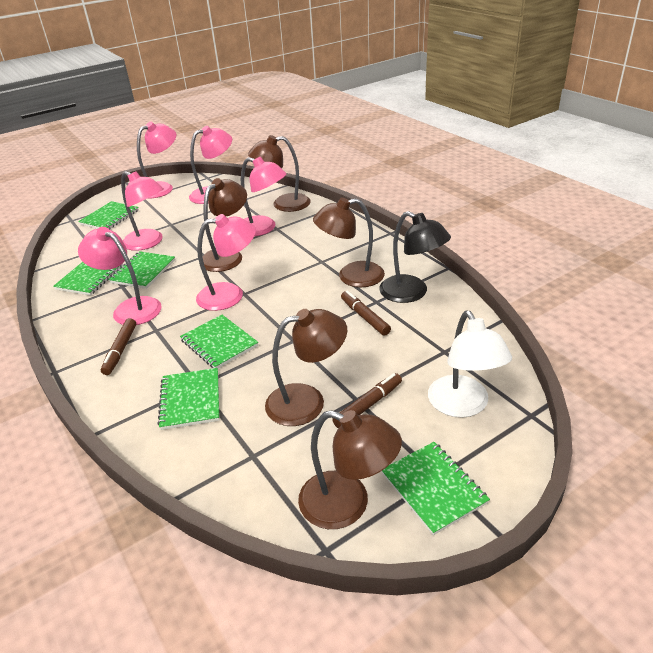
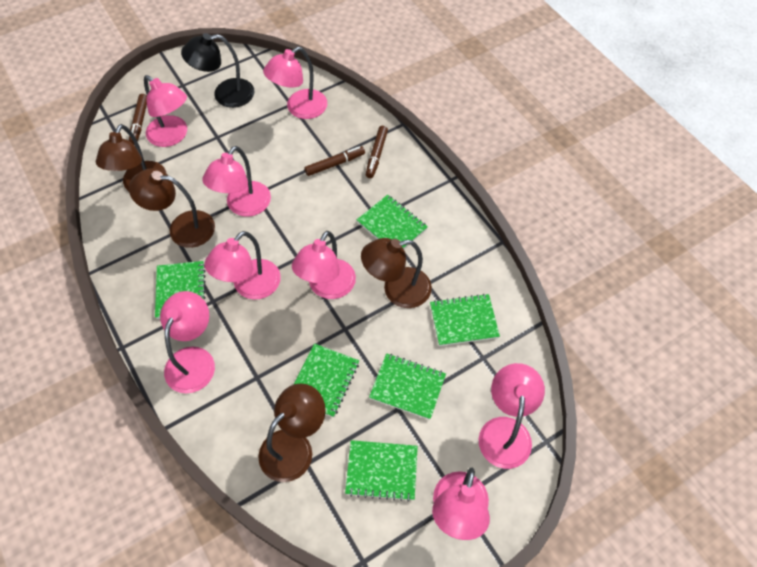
brown lamp: [202,178,247,272] [248,135,310,212] [265,309,347,426] [298,410,402,529] [313,198,385,287] = 5 -> [96,124,166,191] [129,168,215,248] [258,383,325,482] [361,238,432,308] = 4
pink lamp: [78,227,162,325] [121,171,164,251] [137,122,176,198] [189,126,232,204] [196,214,256,311] [241,157,286,236] = 6 -> [144,75,187,147] [160,291,215,393] [202,146,271,217] [204,231,281,299] [263,47,327,119] [292,231,356,299] [432,468,490,540] [479,363,545,469] = 8
white lamp: [428,311,512,418] = 1 -> none = 0

